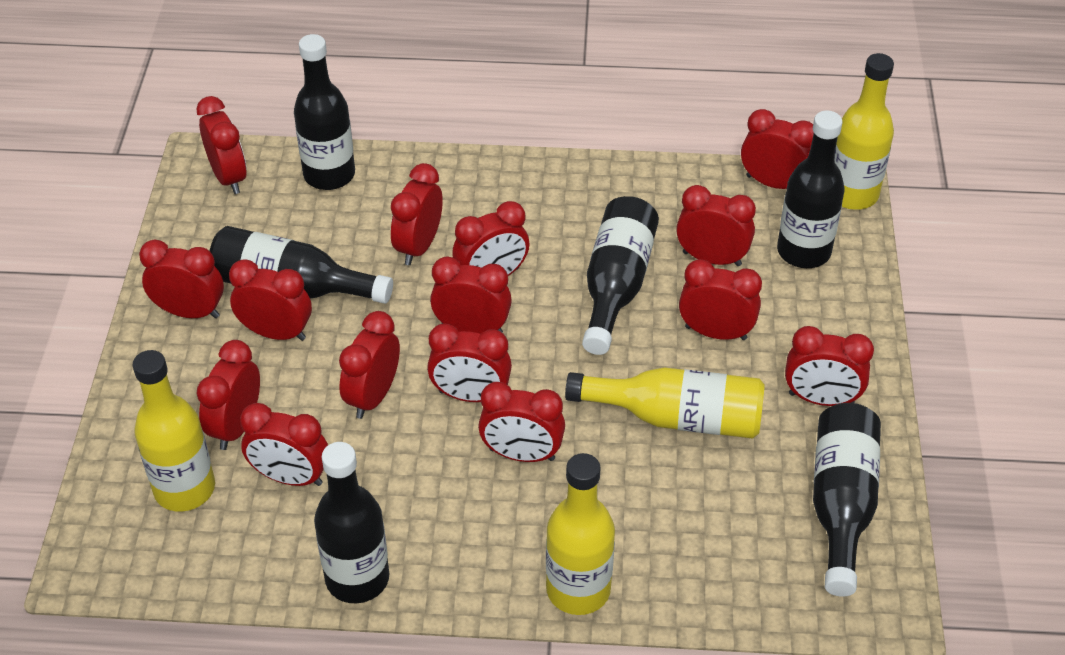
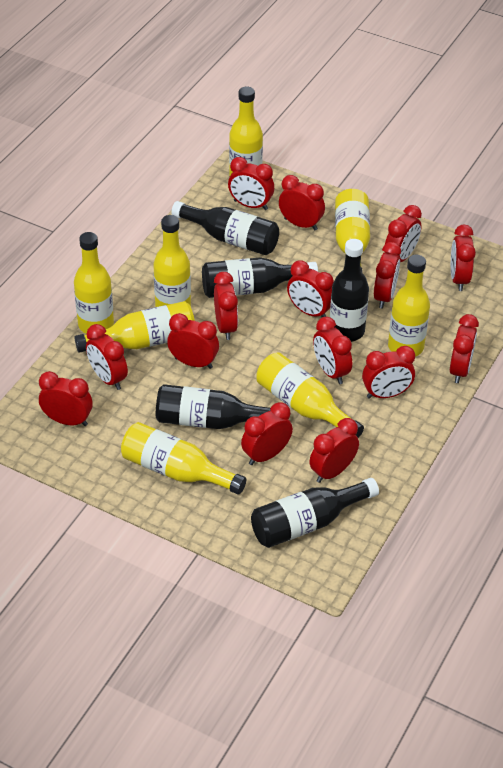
black bottle: [210,226,393,304] [294,34,355,190] [314,442,389,603] [582,196,659,355] [777,110,845,268] [813,403,881,597] = 6 -> [156,384,271,429] [171,201,279,255] [202,257,318,298] [251,478,379,548] [330,239,369,342] = 5
yellow bottle: [133,350,215,512] [546,453,615,615] [565,367,765,439] [834,53,894,210] = 4 -> [74,232,114,334] [74,301,195,353] [121,422,246,495] [153,215,191,307] [229,87,263,176] [257,352,364,438] [335,189,370,273] [388,255,430,357] = 8

